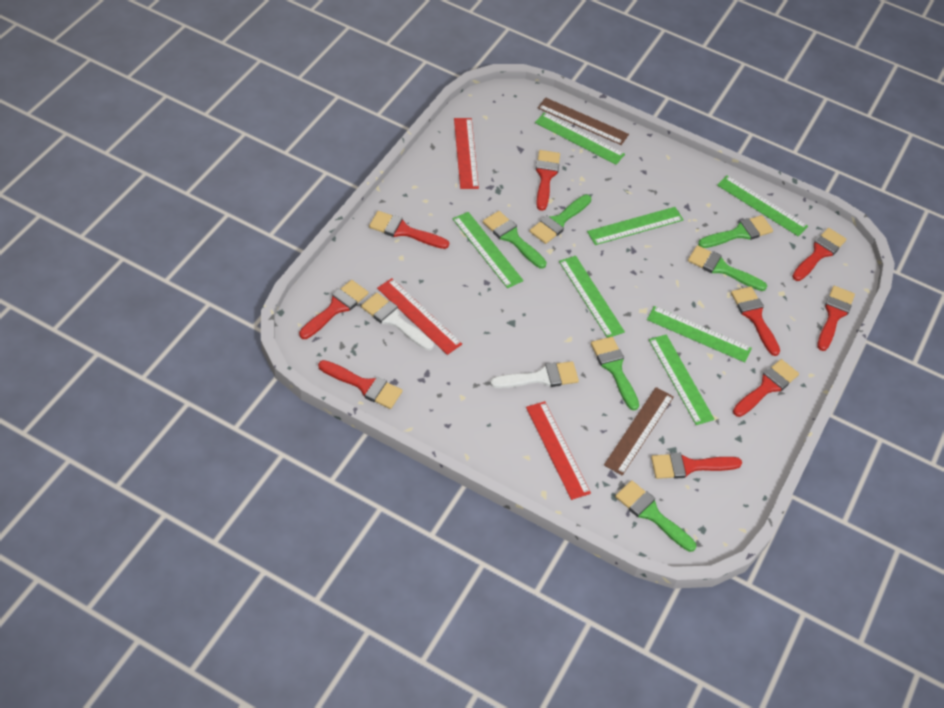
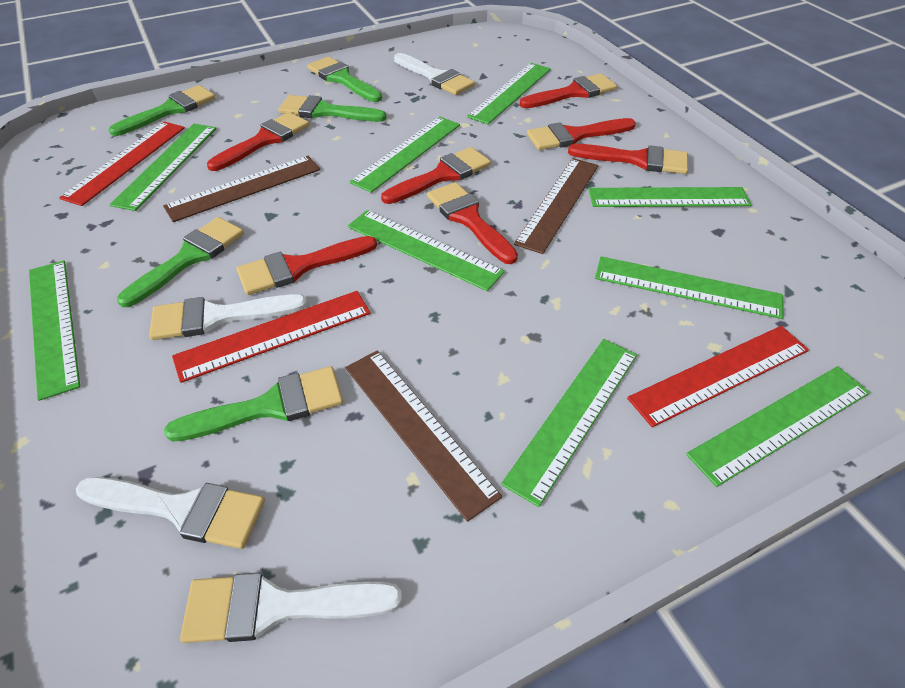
brown ruler: [538,97,629,145] [604,387,674,475] = 2 -> [163,156,320,222] [345,350,502,522] [514,158,599,254] = 3
green brush: [483,211,547,269] [530,195,591,244] [591,337,639,411] [615,480,696,552] [688,245,767,291] [698,215,773,248] = 6 -> [109,85,216,136] [117,217,244,307] [164,366,343,442] [278,95,387,122] [307,56,382,102] = 5
green ruler: [453,212,524,288] [535,112,625,165] [559,256,625,338] [587,207,684,245] [647,306,752,362] [649,334,715,425] [717,175,808,236] = 7 -> [29,261,80,401] [110,124,217,211] [348,210,505,291] [350,116,460,193] [467,63,551,124] [501,339,637,507] [588,187,751,207] [595,256,784,319] [686,366,870,487] = 9
red brush: [299,280,369,339] [318,360,403,409] [369,211,449,249] [536,150,560,211] [651,453,742,479] [731,287,780,356] [733,359,799,417] [792,228,847,281] [817,286,855,351] = 9 -> [207,112,310,171] [237,236,377,295] [381,147,491,204] [427,182,518,264] [520,73,617,108] [527,118,636,150] [568,144,688,174] = 7
white brush: [361,293,434,350] [490,361,579,388] = 2 -> [76,477,265,549] [149,294,307,340] [180,572,402,643] [394,53,475,95] = 4

